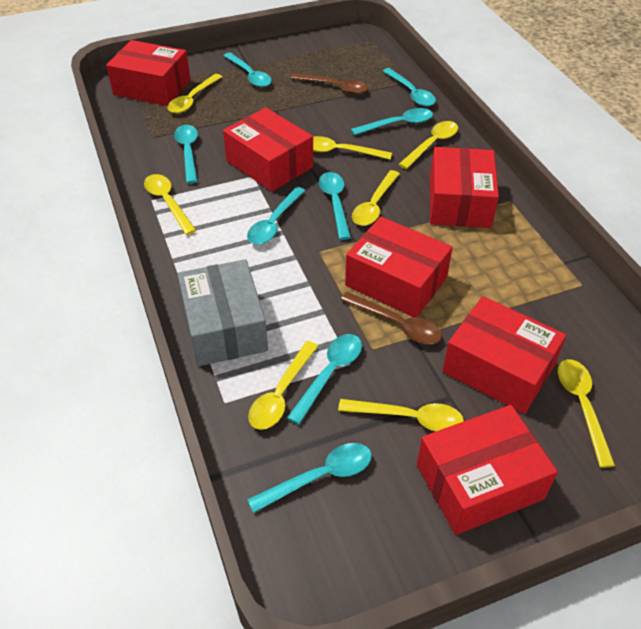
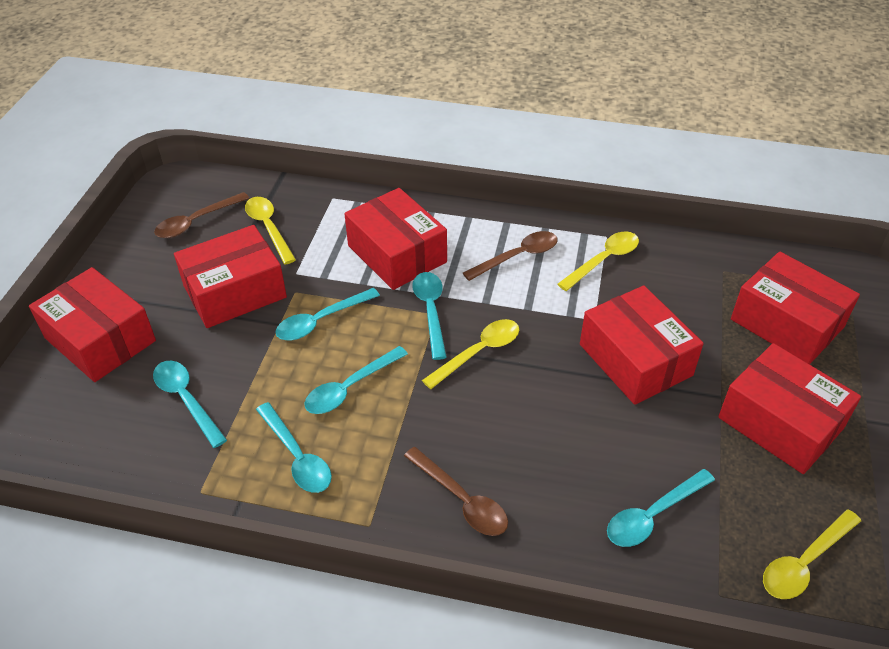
brown spoon: [291,73,368,94] [340,292,442,344] = 2 -> [154,192,249,238] [404,447,508,536] [463,231,557,281] = 3
grey box: [177,259,268,366] = 1 -> none = 0
turquoise spoon: [174,125,198,184] [224,52,272,87] [247,187,305,245] [247,443,372,513] [287,334,362,425] [319,172,351,240] [351,108,433,135] [383,68,436,107] = 8 -> [153,361,227,448] [256,402,332,493] [275,288,380,340] [305,346,408,414] [412,272,447,360] [607,469,715,547] = 6
yellow spoon: [144,174,196,235] [168,74,222,113] [248,341,318,430] [313,136,392,160] [338,399,464,431] [352,170,400,226] [398,121,458,169] [557,359,615,468] = 8 -> [245,197,296,264] [422,319,519,389] [557,231,639,291] [763,509,861,599] = 4

